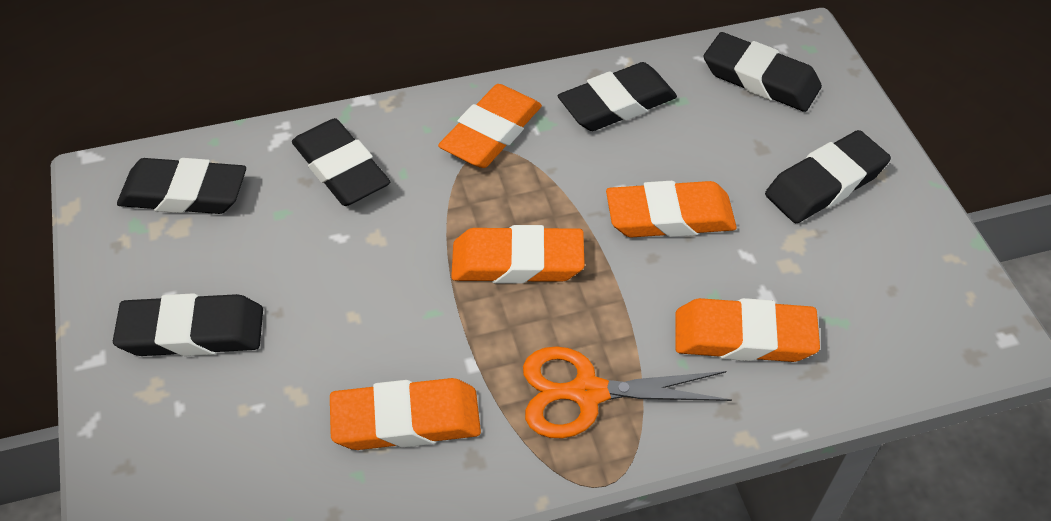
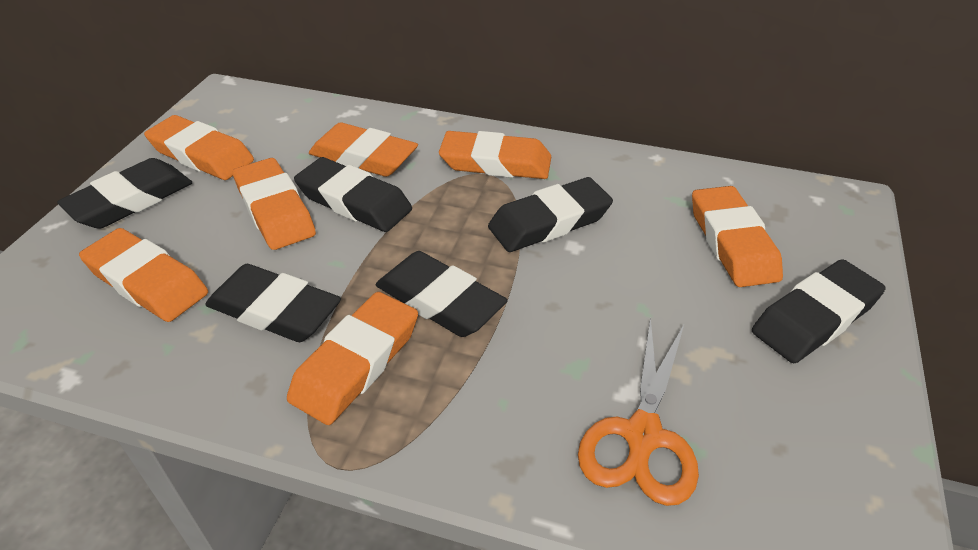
orange eraser: [330,378,481,450] [438,84,542,168] [451,225,585,284] [606,181,737,238] [675,298,820,362] = 5 -> [79,228,208,322] [144,115,254,180] [233,158,316,250] [287,292,418,425] [309,122,418,177] [439,131,551,179] [692,186,783,287] = 7

